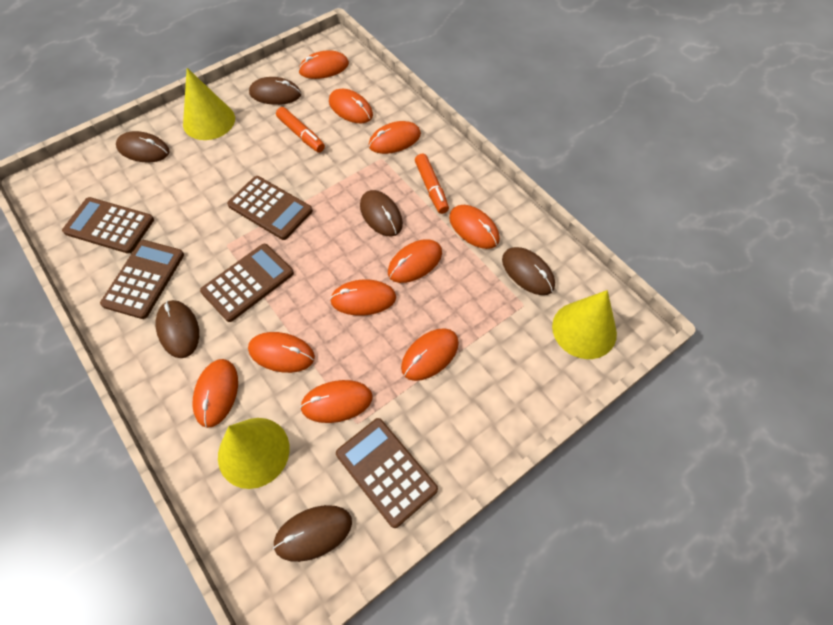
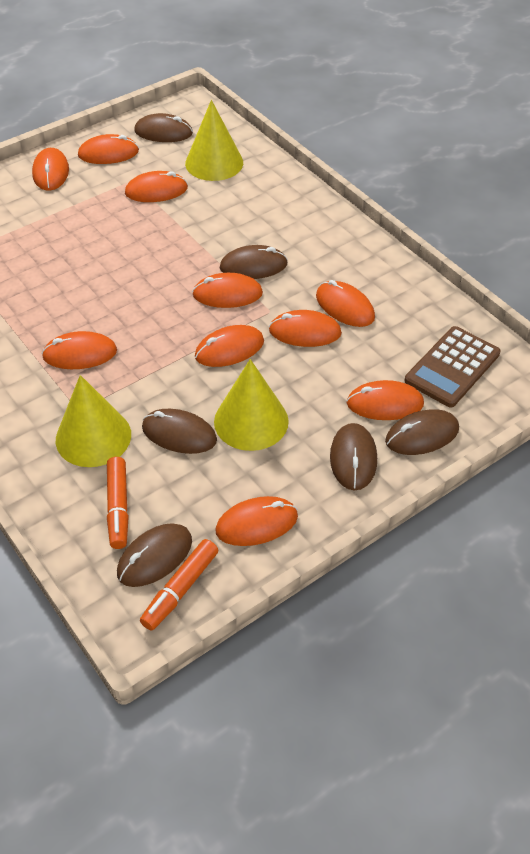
brown calculator: [62,197,154,254] [100,240,184,319] [200,244,294,322] [227,176,313,240] [336,418,438,528] = 5 -> [404,326,501,408] = 1

